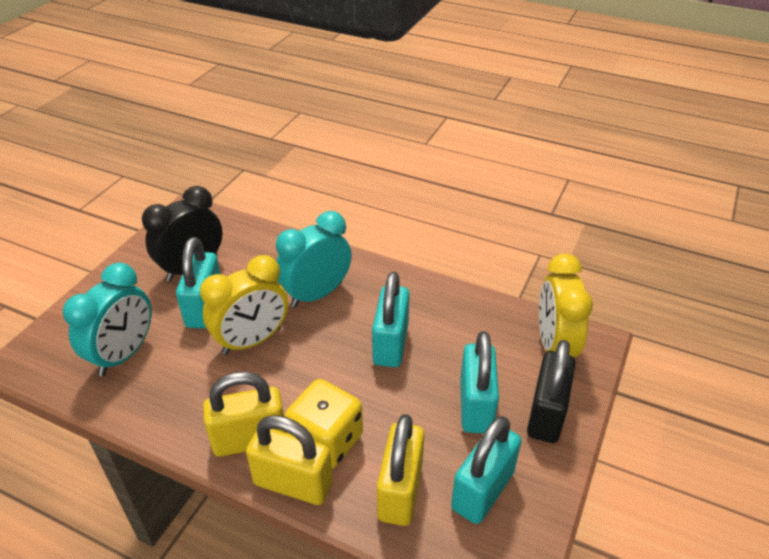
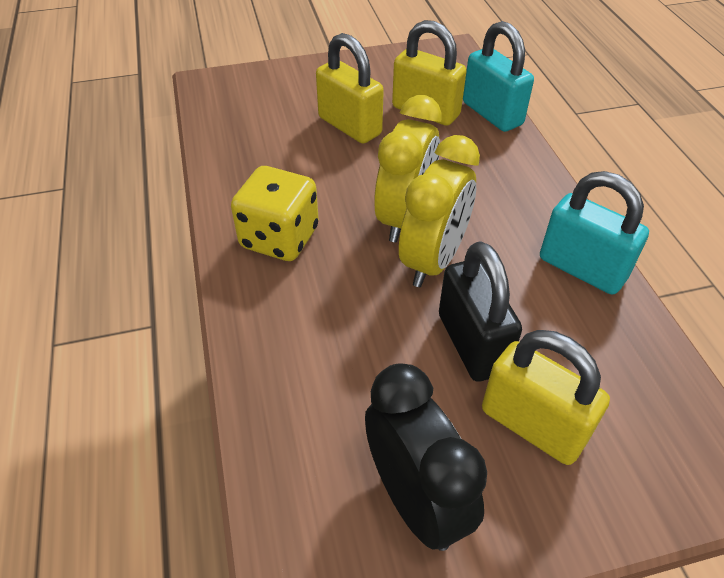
turquoise clock: [63,263,152,376] [276,211,352,308] = 2 -> none = 0
turquoise padlock: [176,237,221,329] [372,271,410,367] [451,416,521,524] [460,331,499,433] = 4 -> [463,21,534,132] [540,171,649,295] = 2

